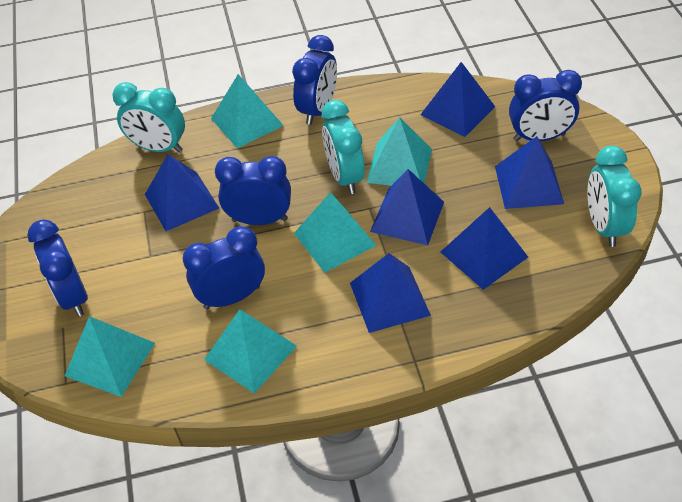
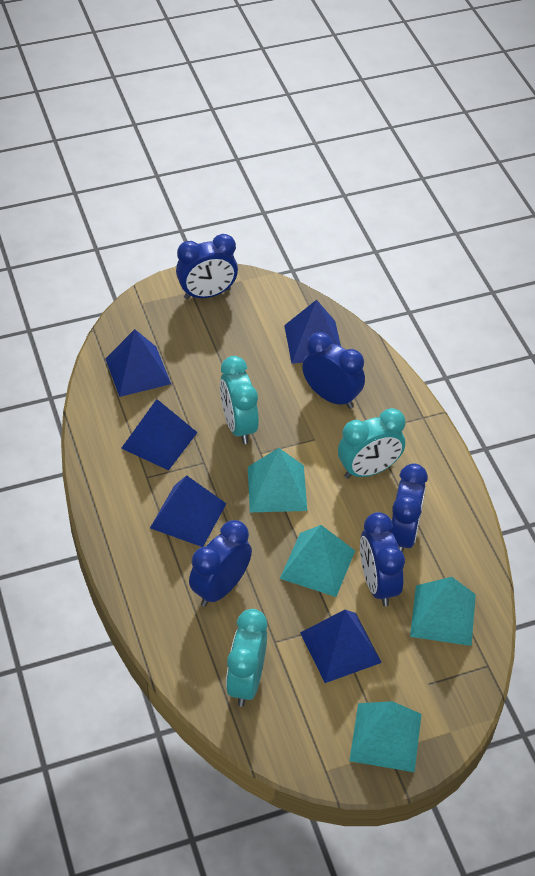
blue pyramid: [145,154,219,231] [350,253,431,333] [370,169,444,245] [420,62,495,137] [441,207,528,290] [495,136,564,209] = 6 -> [105,329,171,397] [121,399,198,470] [150,475,226,547] [284,300,341,364] [300,610,382,683] = 5
turquoise pyramid: [65,316,155,397] [204,309,297,393] [211,74,284,148] [294,192,377,273] [366,117,432,186] = 5 -> [248,448,307,512] [280,525,355,597] [349,701,422,772] [410,577,476,646] = 4

